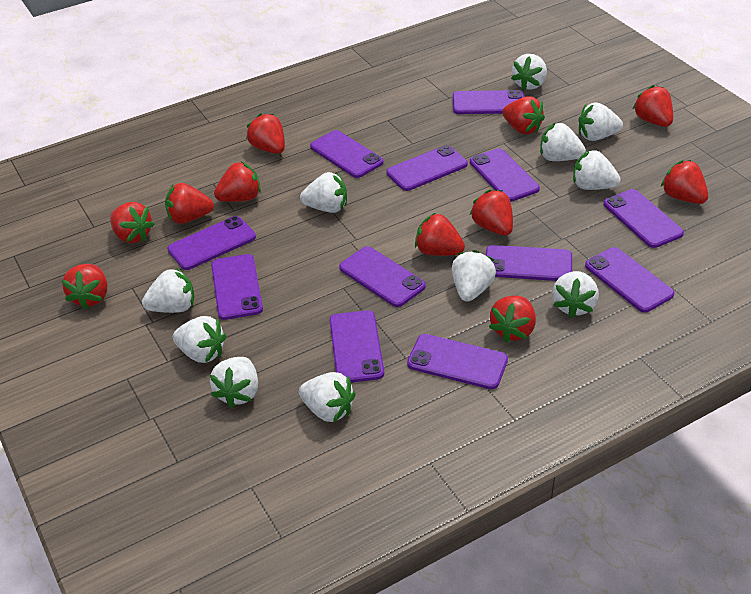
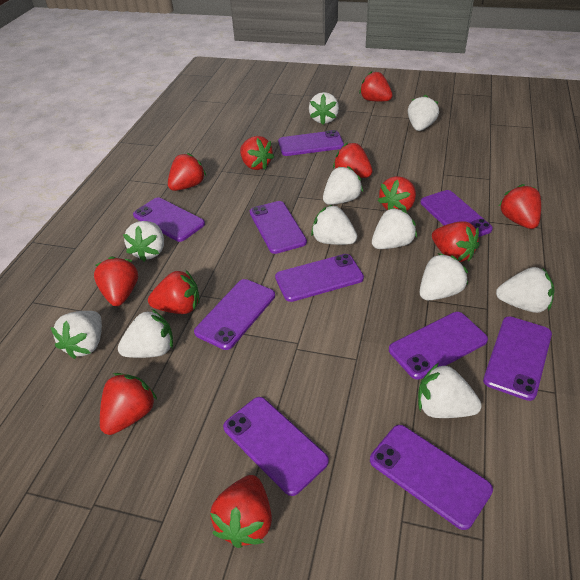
purple phone: [167,216,256,270] [211,254,263,320] [310,130,384,178] [329,310,384,383] [339,246,426,307] [387,145,468,191] [407,334,508,389] [453,90,524,114] [470,148,540,202] [486,245,572,281] [585,247,675,313] [603,189,684,248] = 12 -> [133,197,205,242] [194,279,275,350] [223,397,329,496] [250,201,307,254] [275,254,364,302] [278,130,344,156] [370,425,493,530] [389,312,488,379] [420,190,493,237] [483,316,552,401] = 10

